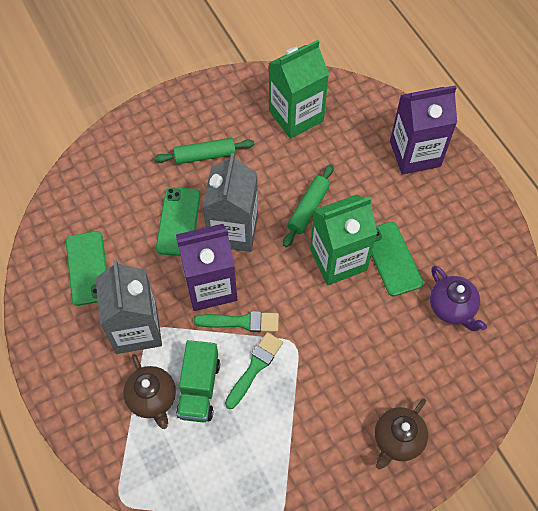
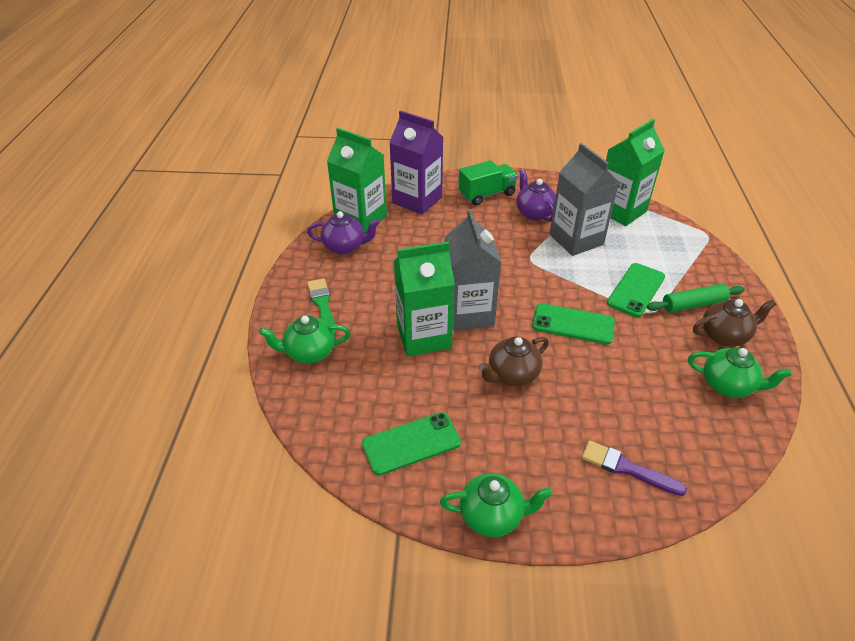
green brush: [194,311,279,332] [225,332,283,409] = 2 -> [307,278,336,335] = 1
green carton: [269,40,329,139] [310,194,378,285] = 2 -> [327,128,387,233] [394,242,455,356] [606,119,665,226] = 3
green rolling pin: [154,138,255,164] [283,164,333,247] = 2 -> [647,284,745,313] = 1
green teapot: none = 0 -> [259,316,351,364] [440,473,552,537] [688,347,792,398] = 3
purple brush: none = 0 -> [582,440,687,496] = 1
purple carton: [176,224,237,311] [390,85,457,175] = 2 -> [389,110,443,215] = 1
purple teapot: [430,266,487,331] = 1 -> [307,211,380,255] [516,169,556,222] = 2

